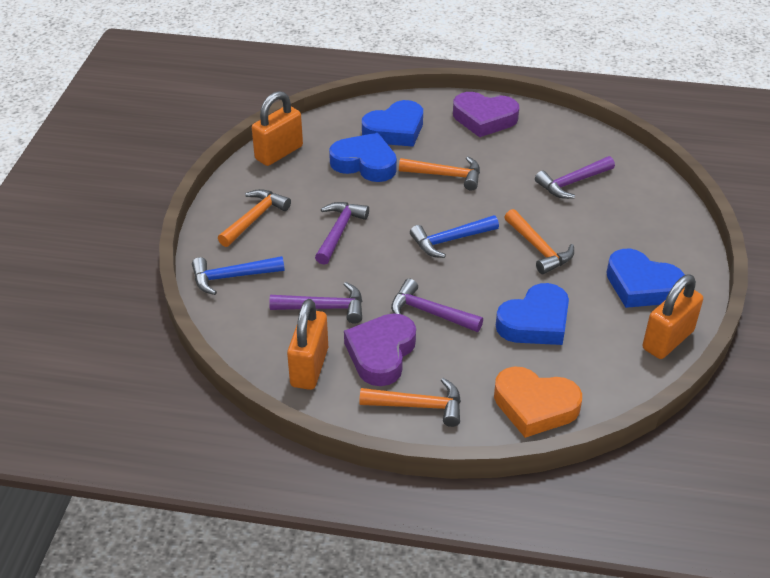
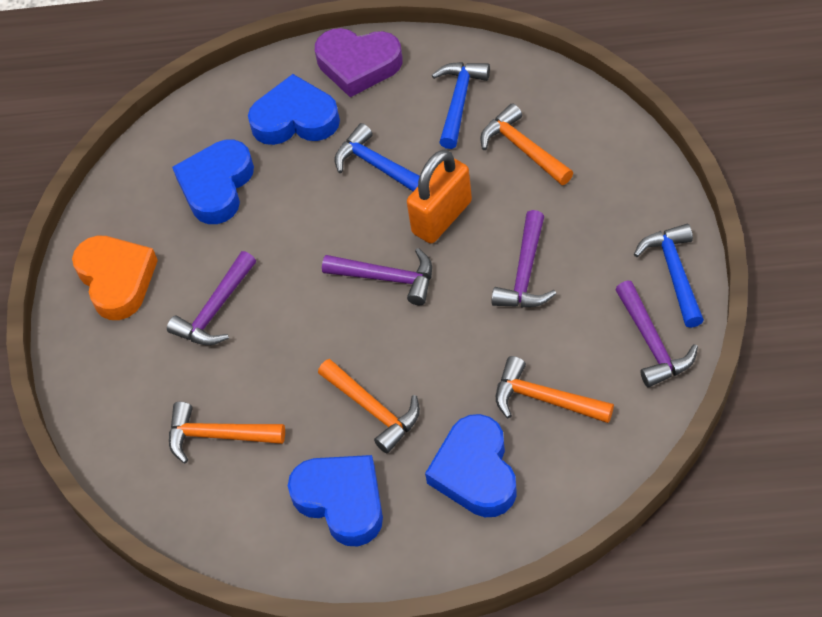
blue hammer: [192,256,285,295] [410,215,499,258] = 2 -> [335,123,420,191] [432,62,490,149] [634,224,704,328] = 3
orange padlock: [252,91,303,166] [287,299,328,390] [643,275,703,359] = 3 -> [407,149,472,243] = 1
purple heart: [344,313,416,386] [453,92,519,137] = 2 -> [315,28,403,97] = 1

